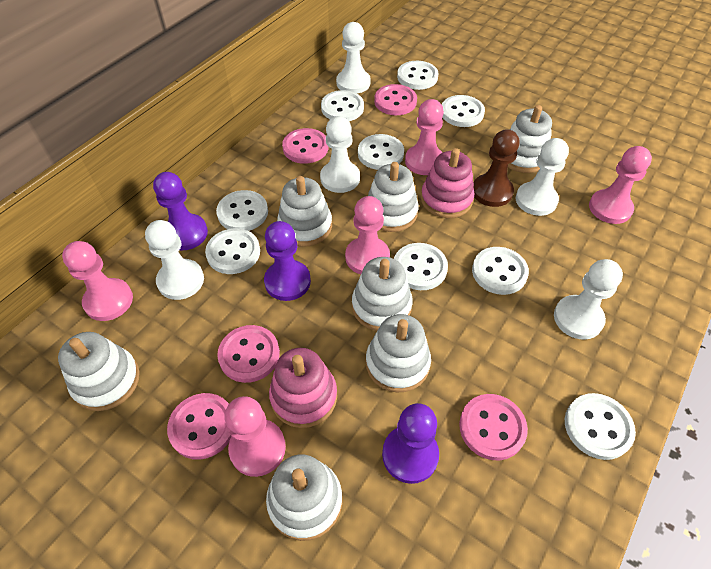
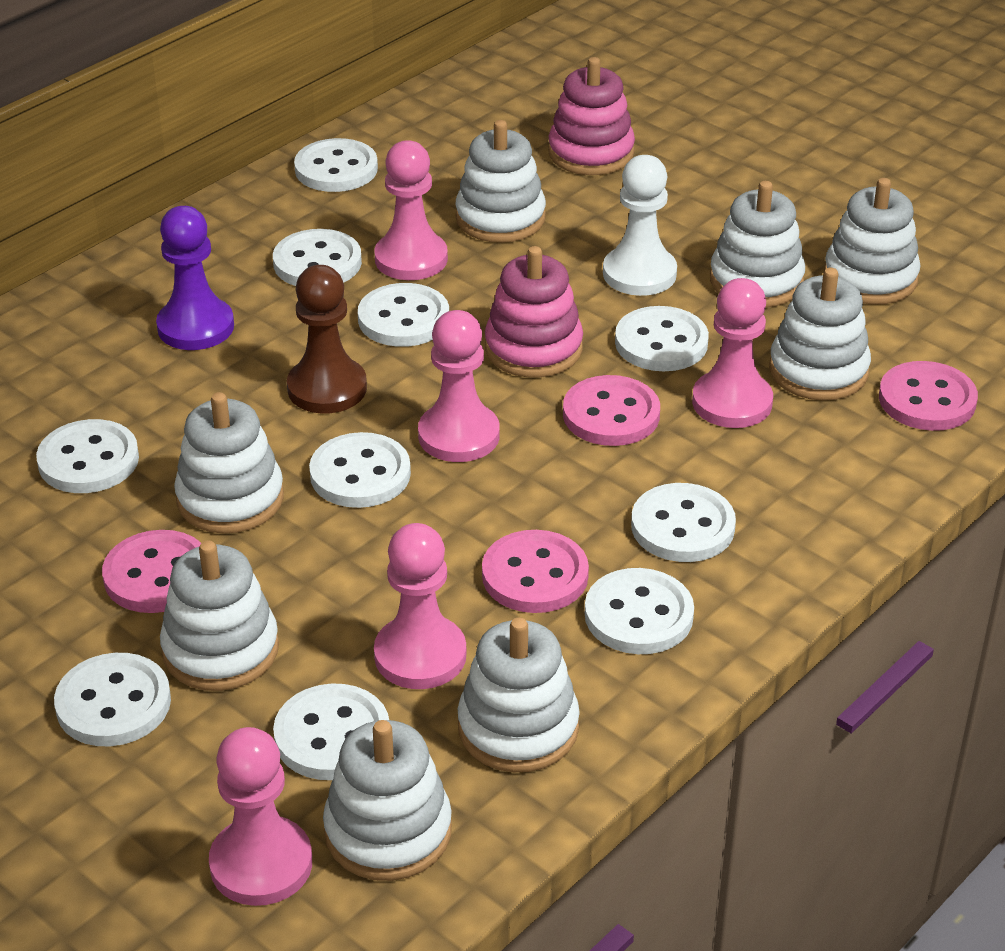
pink button: [167,393,231,460] [217,325,280,383] [282,128,328,164] [374,84,417,115] [459,394,528,460] = 5 -> [102,530,201,613] [482,530,589,613] [563,375,660,446] [879,361,978,431] = 4
purple pawn: [153,172,208,250] [264,221,311,301] [382,403,439,484] = 3 -> [156,206,234,350] = 1
white button: [205,228,260,274] [216,190,268,231] [321,90,364,121] [358,134,404,170] [394,243,448,290] [397,61,438,90] [442,95,485,127] [472,247,529,295] [565,393,636,460] = 9 -> [36,419,139,493] [54,653,171,746] [273,229,362,286] [273,683,389,780] [294,138,378,192] [309,432,411,508] [358,283,449,347] [585,568,694,654] [615,306,709,371] [631,483,736,562] = 10
white pawn: [145,220,204,300] [320,116,360,193] [336,22,371,94] [516,138,569,216] [554,259,623,340] = 5 -> [603,155,677,296] = 1
white stacking toy: [58,332,140,411] [266,455,342,541] [277,176,332,247] [352,257,413,331] [366,314,431,392] [368,162,419,232] [508,105,552,173] = 7 -> [160,541,279,691] [174,392,284,534] [323,720,452,881] [455,120,546,243] [458,617,580,772] [710,181,805,307] [769,268,871,401] [824,178,921,305] = 8

